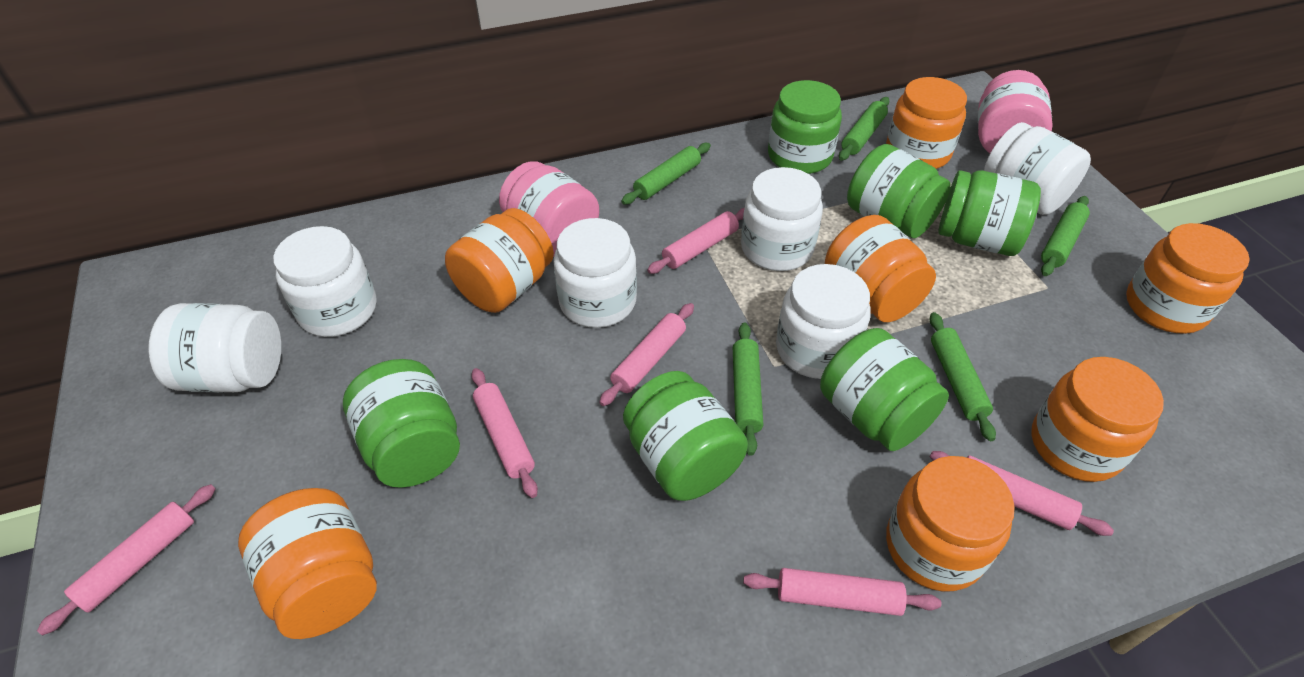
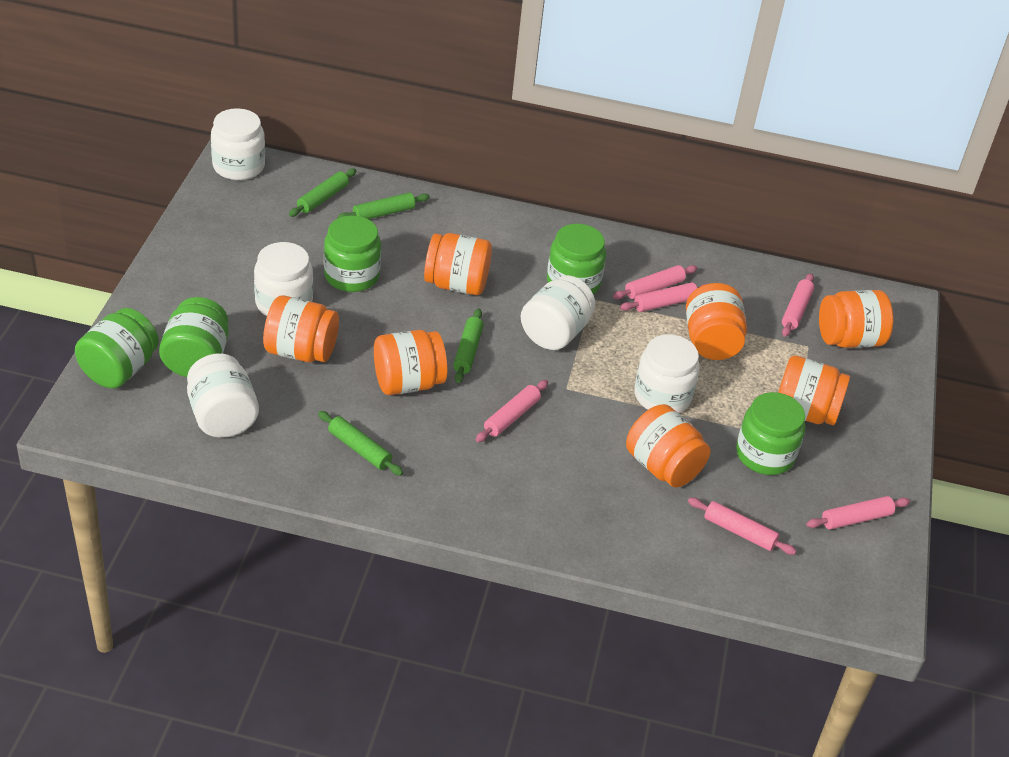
green jar: [343,359,460,488] [623,371,748,501] [768,80,842,174] [820,328,949,451] [847,144,951,238] [938,170,1041,256] = 6 -> [75,308,159,388] [159,297,229,377] [324,216,381,292] [547,224,606,295] [736,392,805,475] = 5
green rolling pin: [621,143,711,205] [733,323,763,456] [839,97,890,161] [930,312,996,441] [1041,196,1090,276] = 5 -> [289,168,356,217] [318,411,403,476] [338,192,430,219] [453,308,484,383] = 4
pink jar: [499,161,599,257] [978,70,1053,153] = 2 -> none = 0
white jar: [148,303,281,392] [273,226,377,337] [553,218,637,328] [741,167,823,271] [776,264,871,379] [984,122,1091,215] = 6 -> [187,354,259,438] [211,108,265,180] [254,242,313,316] [521,275,596,350] [634,334,700,413] = 5

